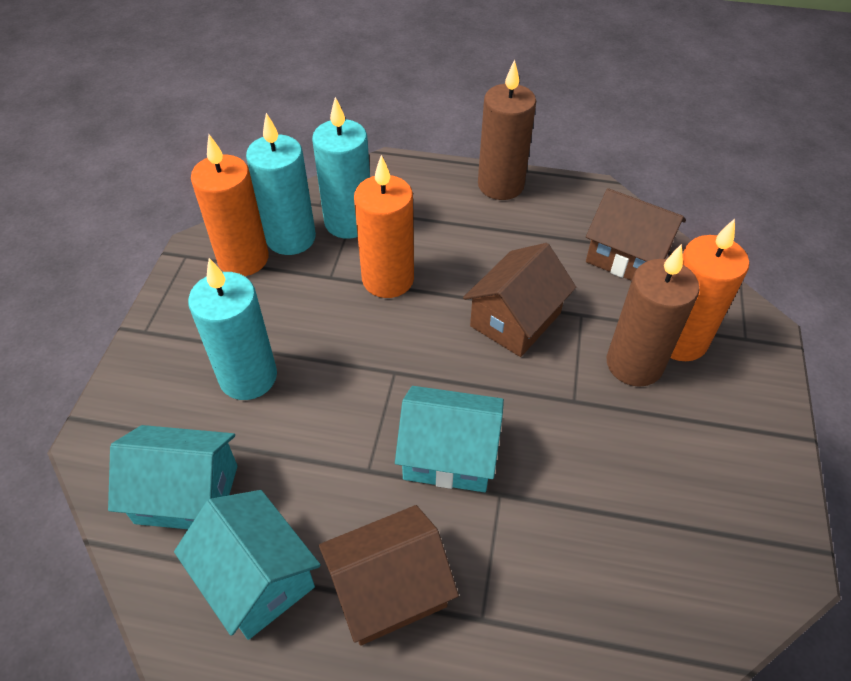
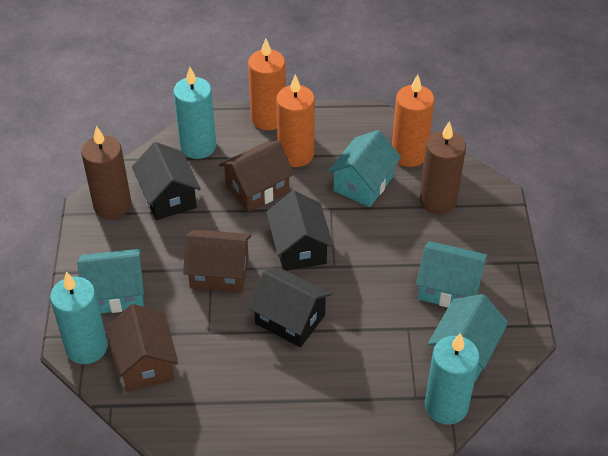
black house: none = 0 -> [132,142,201,220] [248,268,331,347] [266,191,333,271] = 3
turquoise house: [108,425,237,529] [174,490,321,640] [395,386,504,492] = 3 -> [77,249,144,313] [328,130,401,207] [416,241,487,308] [428,294,508,381] = 4

